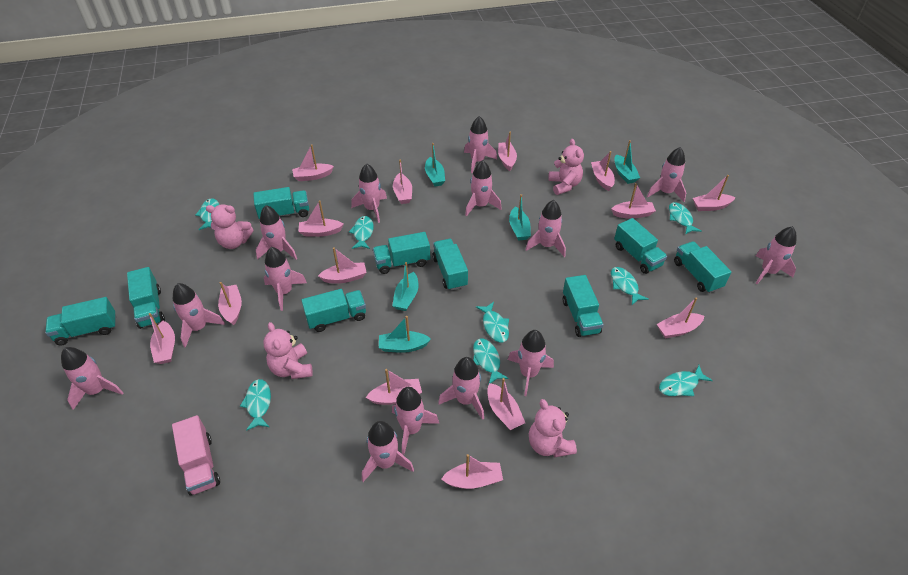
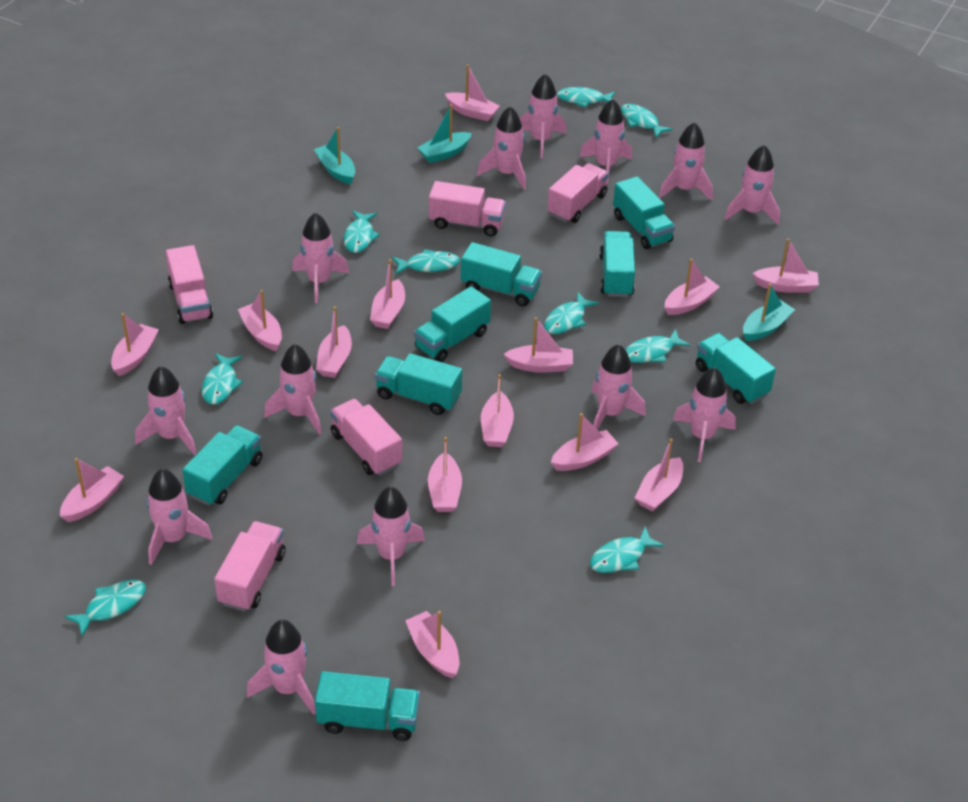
pink rocket: [61,347,123,410] [173,283,225,348] [256,205,297,260] [264,247,307,311] [351,163,387,223] [362,421,414,482] [392,387,439,455] [438,357,484,420] [464,116,497,173] [465,160,502,216] [508,330,554,396] [526,200,566,257] [647,147,686,202] [755,226,796,284] = 14 -> [135,366,197,455] [147,469,212,565] [247,619,316,715] [264,344,322,435] [292,212,349,304] [357,486,425,587] [477,106,526,190] [520,73,567,158] [580,99,632,184] [591,344,646,430] [659,122,713,201] [673,367,736,462] [724,145,780,225] = 13
pink teddy bear: [206,204,254,249] [263,322,313,379] [529,399,577,457] [548,139,584,195] = 4 -> none = 0
pink truck: [172,415,220,496] = 1 -> [166,245,213,324] [214,521,286,611] [330,399,402,476] [429,181,506,237] [547,163,609,223] = 5
turquoise boat: [379,316,431,353] [392,262,418,311] [425,143,445,186] [509,194,531,241] [614,140,640,184] = 5 -> [314,127,355,184] [417,105,472,163] [743,283,795,341] = 3
turquoise fish: [195,198,219,230] [240,379,271,431] [349,216,374,249] [473,339,509,383] [476,302,509,343] [611,267,649,305] [659,365,713,396] [669,202,701,235] = 8 -> [65,579,146,637] [202,353,243,405] [343,211,380,253] [392,249,460,275] [544,292,599,334] [557,87,616,108] [590,526,664,573] [621,104,673,138] [625,329,691,363] = 9
turquoise truck: [45,297,116,346] [127,267,165,329] [253,187,309,219] [301,289,366,332] [373,232,430,274] [432,239,468,291] [563,275,604,337] [614,218,667,274] [674,241,731,293] = 9 -> [182,425,262,506] [315,671,420,741] [375,353,462,415] [414,286,491,362] [461,242,542,306] [599,231,635,297] [613,176,675,249] [696,333,776,404] = 8

